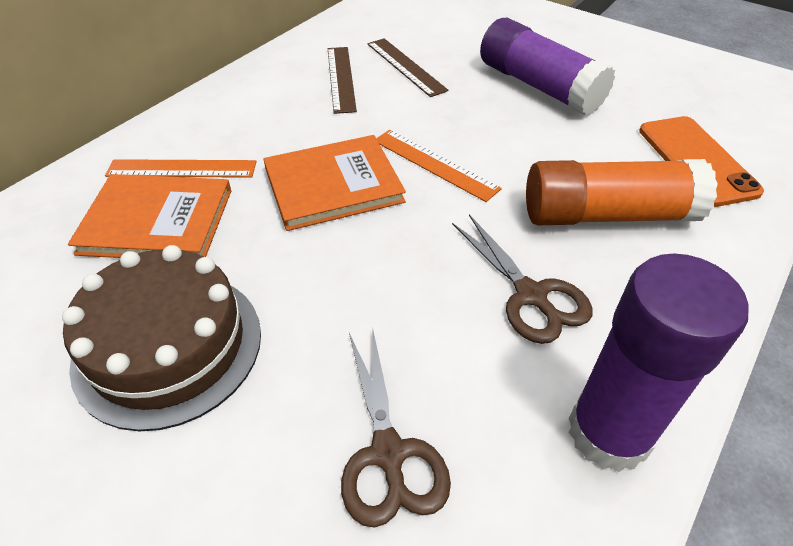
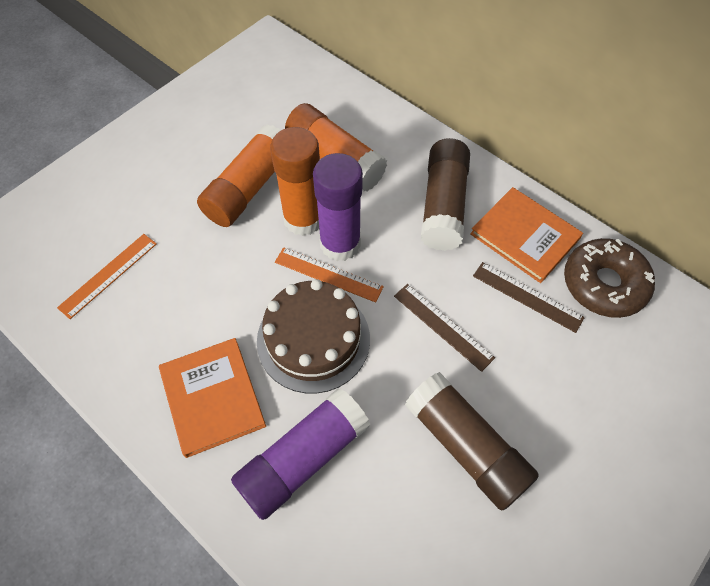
brown donut: none = 0 -> [564,238,655,318] = 1
brown glue stick: none = 0 -> [405,372,539,510] [421,138,470,251] = 2
brown scissors: [341,327,451,528] [452,214,593,344] = 2 -> none = 0
orange glue stick: [526,159,718,225] = 1 -> [197,124,281,227] [270,127,320,236] [285,103,387,192] = 3
orange phone: [639,116,764,207] = 1 -> none = 0

